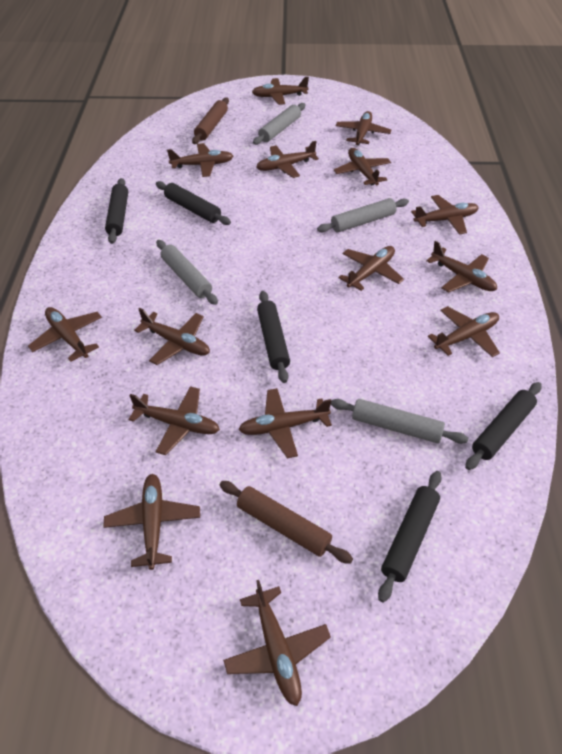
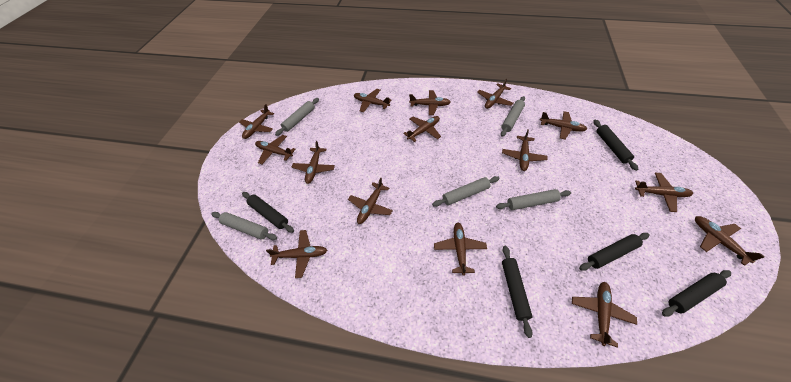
brown rolling pin: [192,98,229,144] [220,481,353,564] = 2 -> none = 0
grey rolling pin: [156,240,218,305] [253,103,306,145] [317,198,409,232] [331,399,468,444] = 4 -> [211,212,277,240] [275,98,319,136] [432,176,500,207] [496,189,571,210] [501,96,525,137] = 5

